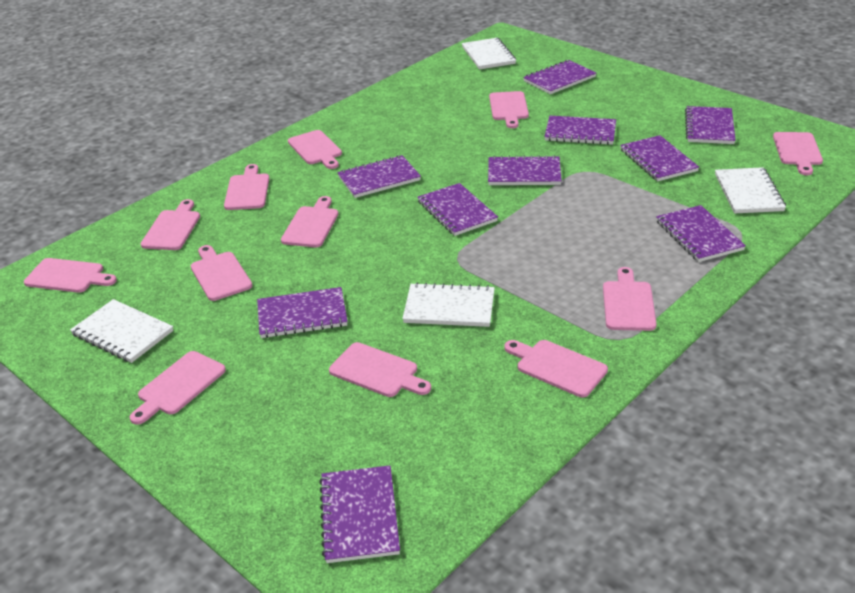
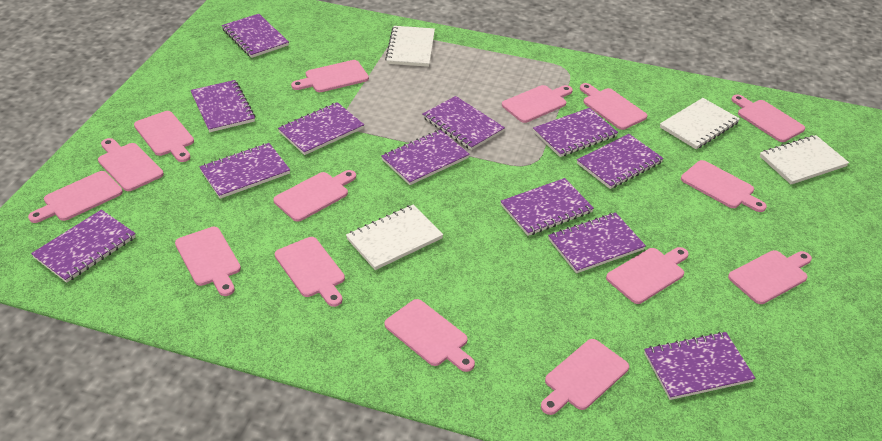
pink cutting board: [24,258,117,293] [130,351,226,425] [141,199,200,250] [191,245,252,301] [224,164,270,210] [281,196,338,247] [288,130,342,169] [329,342,431,397] [489,91,529,128] [504,340,608,397] [603,267,657,331] [773,132,823,175] = 12 -> [28,171,123,223] [98,138,164,191] [134,111,194,162] [175,227,241,296] [273,170,356,222] [275,237,345,307] [291,60,369,92] [384,299,475,372] [502,85,573,123] [541,339,629,415] [580,83,647,130] [606,247,689,304] [681,160,767,212] [728,250,812,304] [731,94,805,142] = 15
purple notebook: [257,287,348,338] [319,465,400,563] [337,155,421,198] [417,183,498,236] [488,155,562,185] [523,60,596,94] [544,116,616,145] [620,135,699,181] [656,205,746,262] [685,106,736,144] = 10 -> [31,210,136,283] [191,80,255,132] [200,143,290,199] [222,14,289,58] [278,102,364,155] [381,130,470,185] [423,96,505,150] [500,178,594,236] [533,108,618,157] [548,213,646,273] [577,134,664,189] [644,332,755,400] = 12

